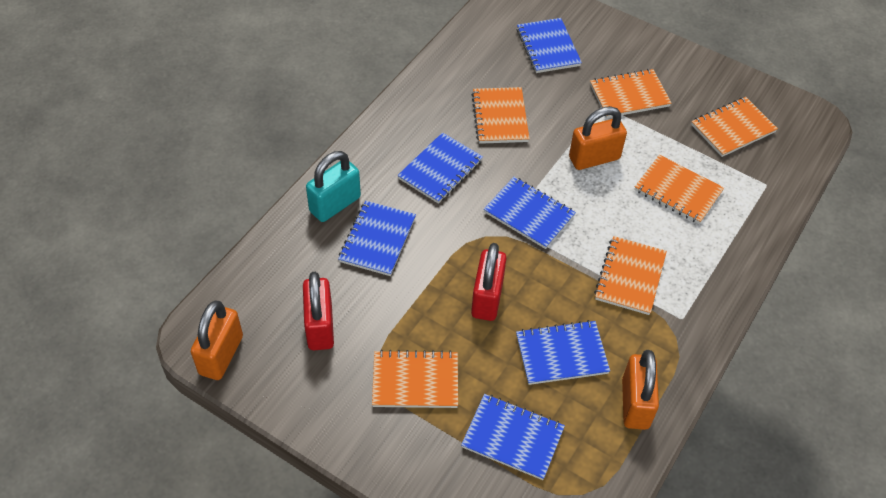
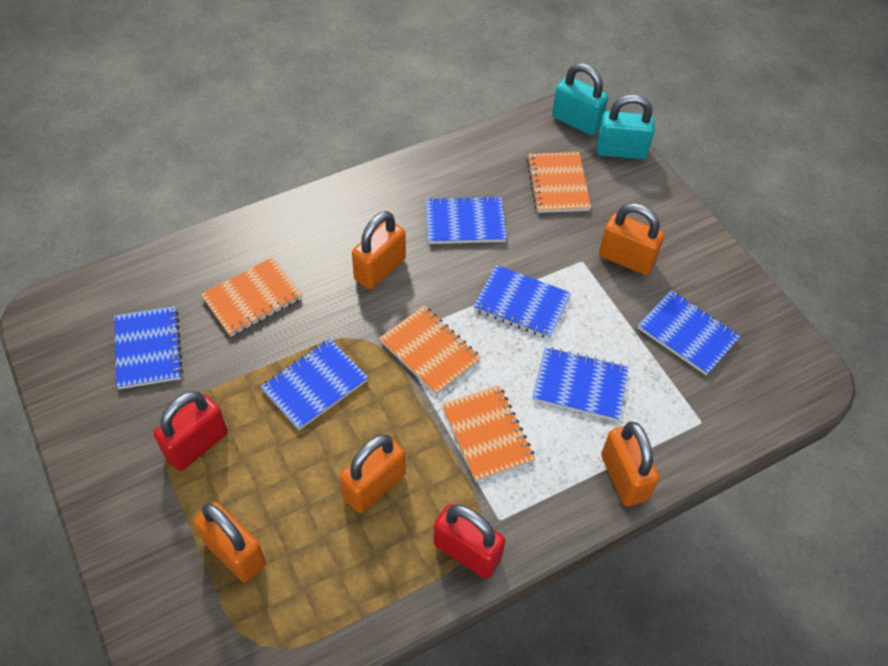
orange notebook: [372,350,458,408] [471,87,530,144] [590,69,672,118] [594,236,667,315] [634,155,724,224] [691,97,778,157] = 6 -> [201,257,302,337] [380,306,481,395] [442,385,535,482] [527,152,591,213] = 4
orange padlock: [191,301,243,380] [569,106,627,170] [622,350,659,430] = 3 -> [194,502,266,582] [339,434,406,513] [352,211,406,289] [599,203,664,275] [601,421,660,507] = 5
turquoise padlock: [306,151,361,222] = 1 -> [552,63,608,135] [597,94,655,159] = 2

